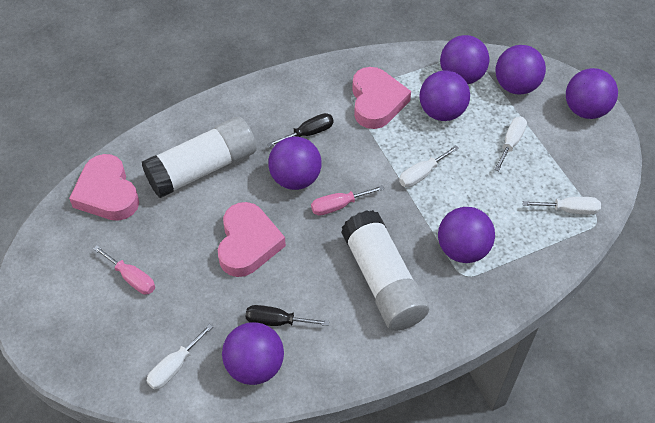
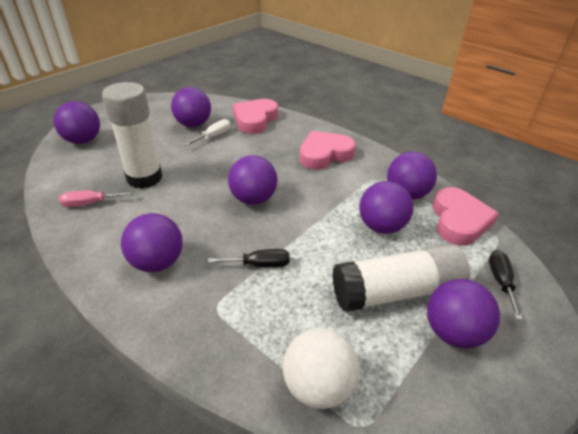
pink screwdriver: [93,245,155,294] [311,185,384,215] = 2 -> [59,190,135,207] = 1
white ball: none = 0 -> [283,328,359,409] = 1
white screwdriver: [147,323,213,390] [399,145,459,187] [494,117,527,171] [523,197,601,215] = 4 -> [184,119,231,146] = 1

